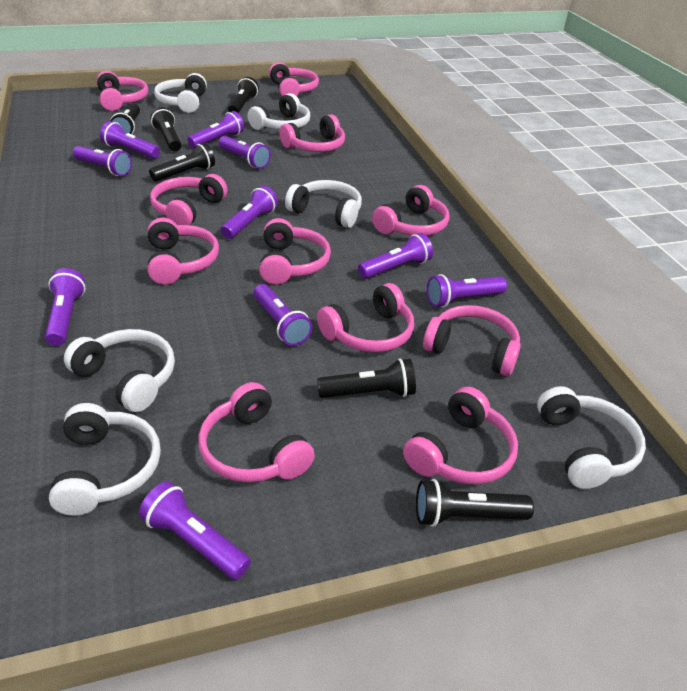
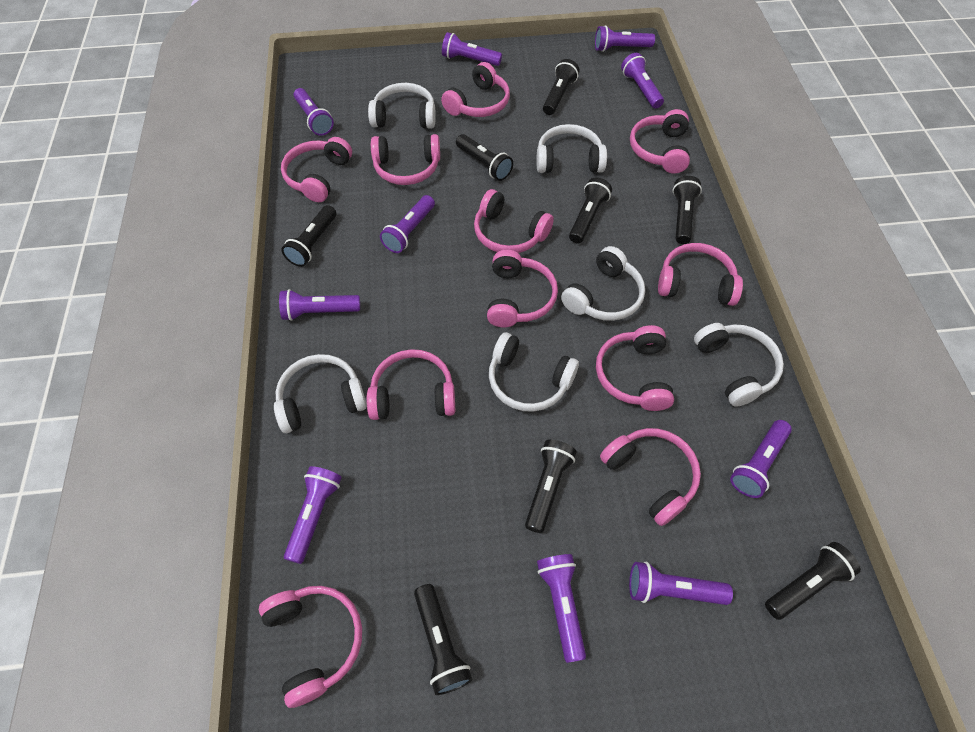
black flashlight: [110,104,140,134] [149,143,215,182] [151,107,182,151] [228,77,259,113] [317,358,416,398] [416,479,534,527] = 6 -> [282,205,336,267] [414,584,472,695] [456,134,513,181] [525,440,577,533] [543,59,580,115] [569,177,612,243] [672,176,702,244] [765,542,861,620] = 8

